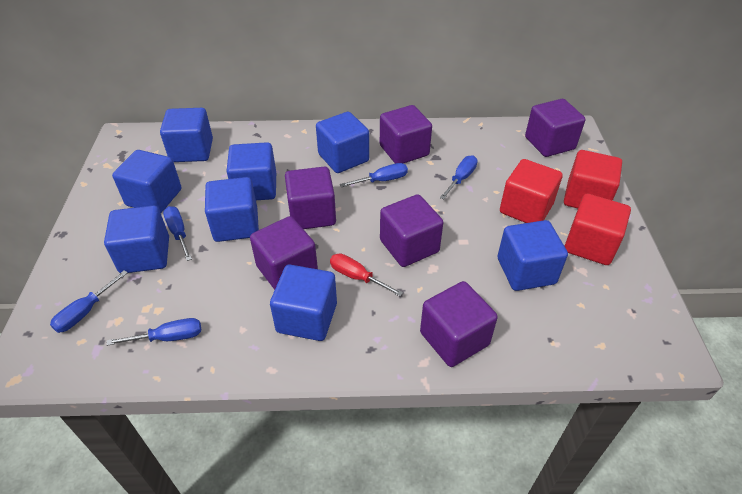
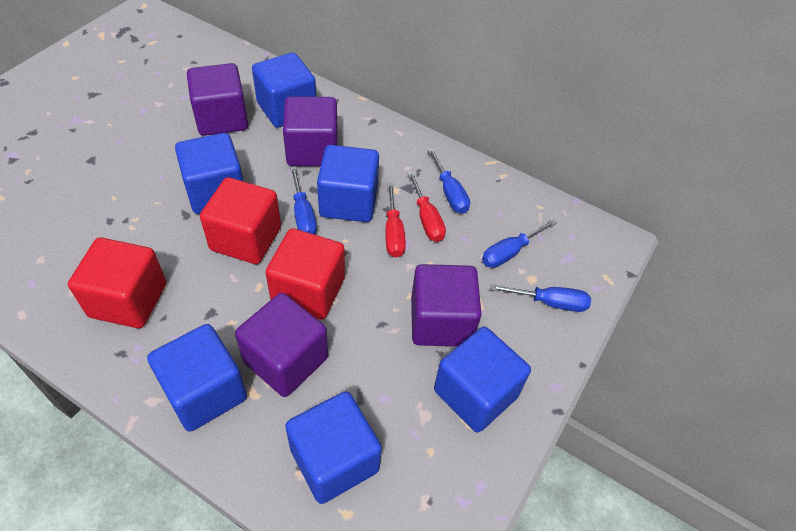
blue cube: [104,206,169,273] [112,150,181,213] [160,108,213,162] [205,177,259,242] [226,142,276,200] [270,265,337,341] [316,112,369,173] [498,220,568,291] = 8 -> [147,324,247,432] [175,133,243,214] [252,53,316,128] [285,391,382,504] [317,145,379,222] [434,327,531,433] = 6
blue screwdriver: [50,270,128,333] [106,318,201,346] [163,206,192,261] [340,163,408,187] [440,155,478,200] = 5 -> [290,166,317,235] [428,148,470,214] [482,219,557,268] [490,284,591,312] = 4
purple cube: [250,216,318,290] [285,167,336,229] [380,105,432,164] [380,194,443,267] [420,281,498,367] [525,99,585,157] = 6 -> [187,63,248,136] [235,293,328,397] [283,96,338,166] [411,264,481,346] = 4
red screwdriver: [330,253,403,296] = 1 -> [385,183,406,258] [407,171,446,242] = 2

